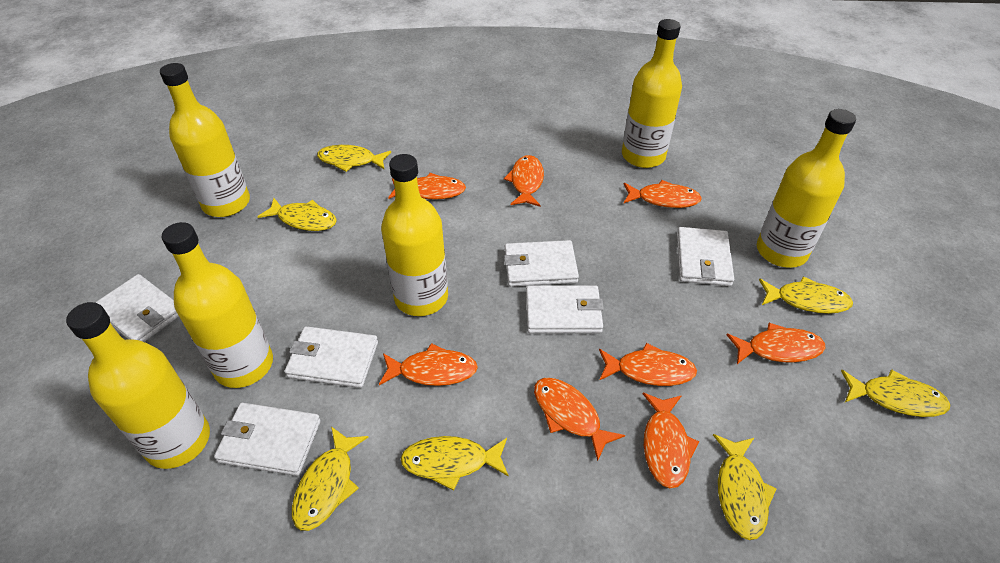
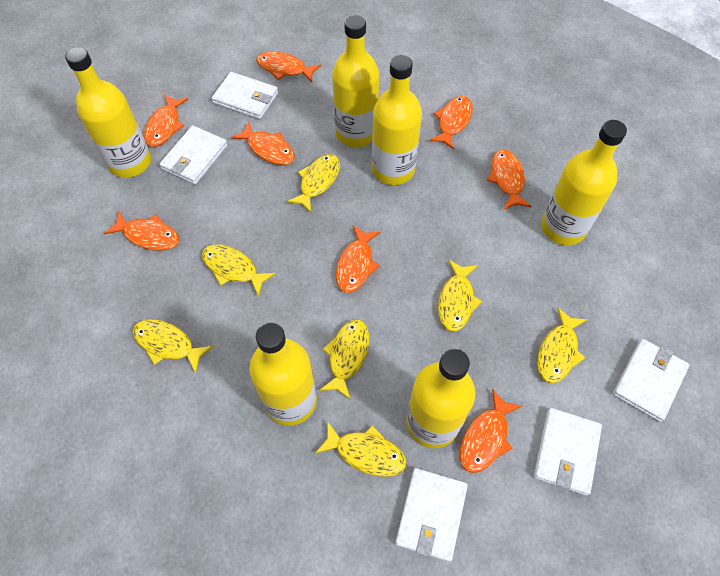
white wallet: [95,274,179,342] [214,403,321,476] [285,326,378,388] [504,240,579,287] [526,285,604,333] [677,227,734,286] = 6 -> [159,125,227,185] [212,72,278,120] [395,468,468,562] [534,408,602,496] [613,339,689,422] = 5

